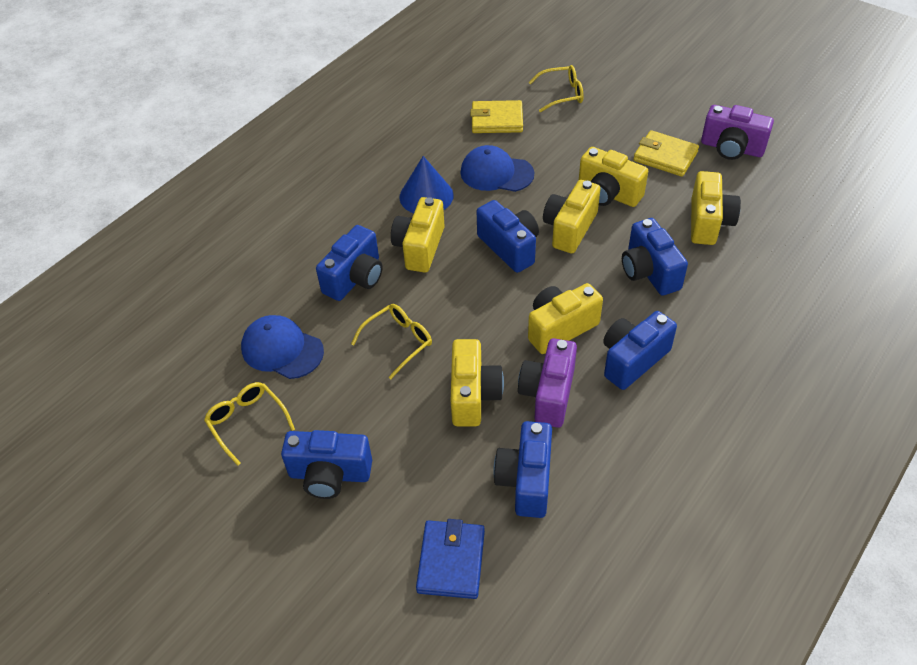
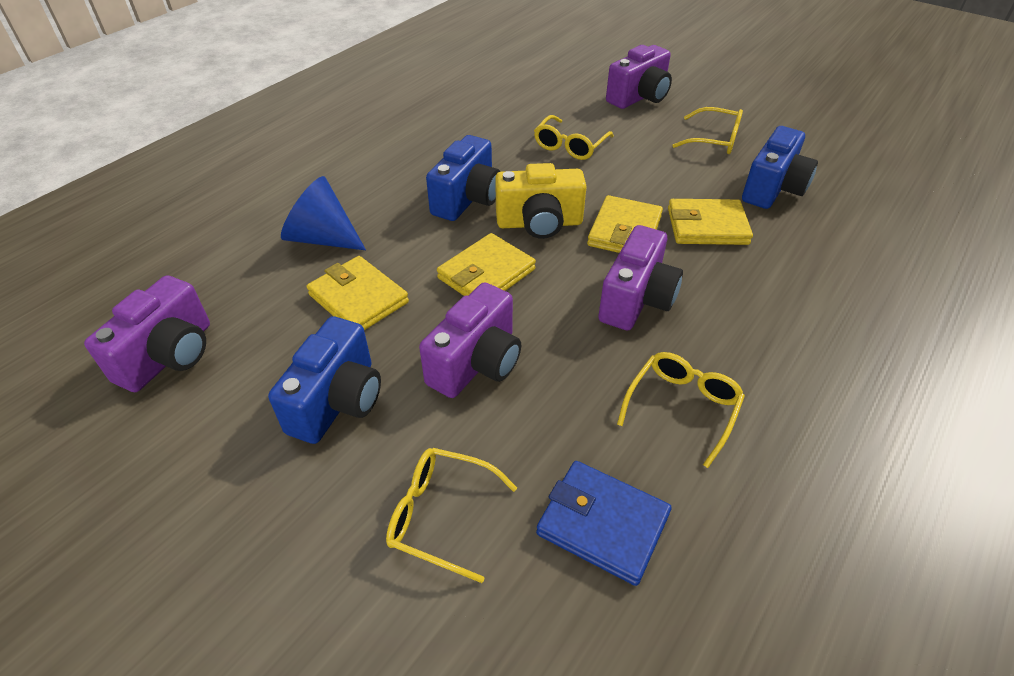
blue camera: [281,430,372,499] [316,225,383,301] [477,200,539,273] [493,421,552,518] [603,311,677,390] [622,218,688,296] = 6 -> [268,316,381,444] [426,135,501,221] [742,126,818,209] = 3
blue cap: [241,315,324,379] [461,145,534,192] = 2 -> none = 0
purple camera: [518,338,577,428] [701,105,774,160] = 2 -> [84,275,210,392] [419,282,521,398] [598,225,683,330] [606,45,672,109] = 4
yellow camera: [391,197,445,273] [451,339,504,426] [528,283,603,354] [543,180,601,253] [579,147,648,207] [691,171,741,245] = 6 -> [495,163,587,239] = 1
yellow glasses: [204,382,295,466] [351,304,432,379] [529,65,584,112] = 3 -> [386,448,517,583] [534,115,614,160] [617,352,745,468] [672,107,743,154] = 4
yellow wallet: [470,100,523,133] [633,130,699,177] = 2 -> [307,256,409,330] [437,233,536,296] [587,195,663,253] [668,199,753,245] = 4

